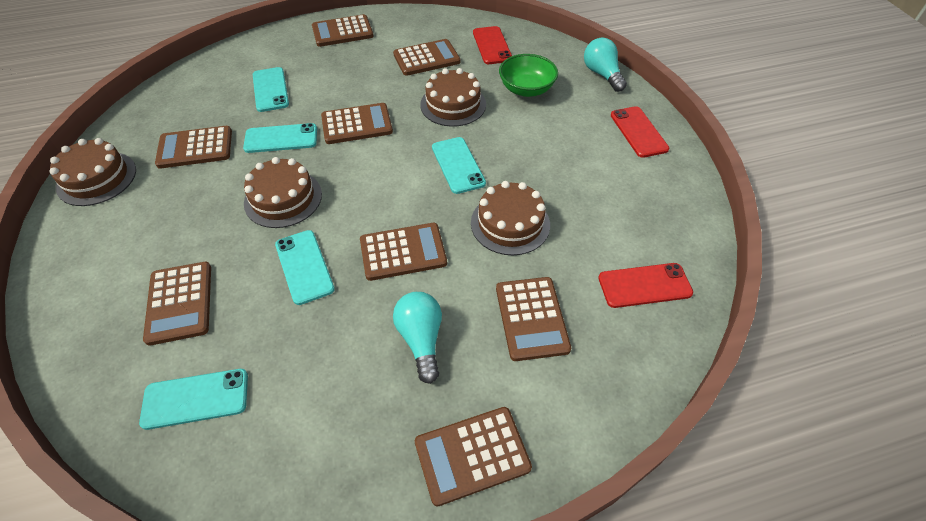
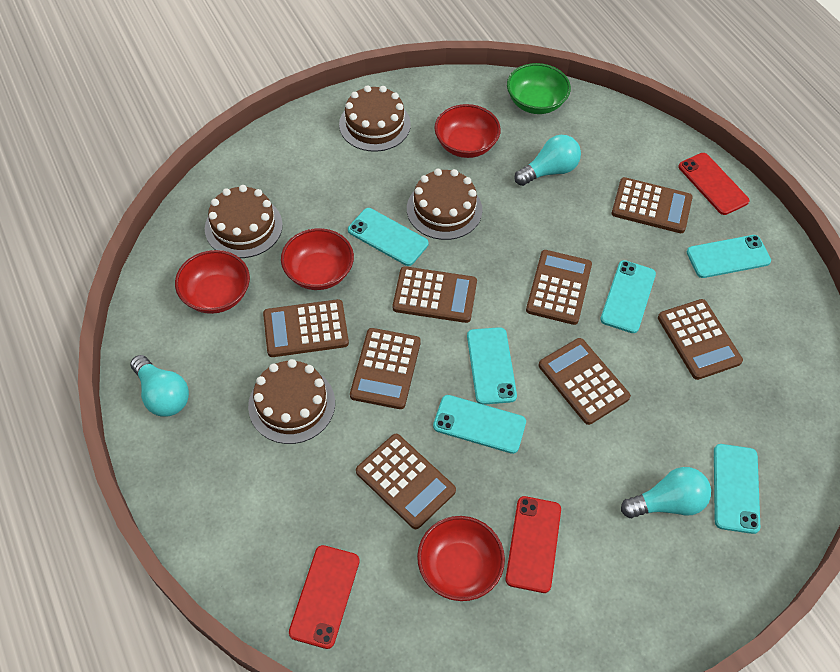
red bowl: none = 0 -> [175,250,250,314] [281,228,354,290] [417,516,505,601] [434,104,501,158] = 4
turquoise light bulb: [393,292,442,384] [584,38,627,92] = 2 -> [130,355,189,417] [514,135,581,186] [621,467,711,518] = 3
turquoise phone: [139,369,248,430] [243,123,317,153] [253,67,289,112] [275,230,335,305] [432,137,486,194] = 5 -> [348,208,428,266] [433,395,526,454] [467,327,517,405] [600,260,656,333] [687,235,771,278] [714,444,760,534] = 6

